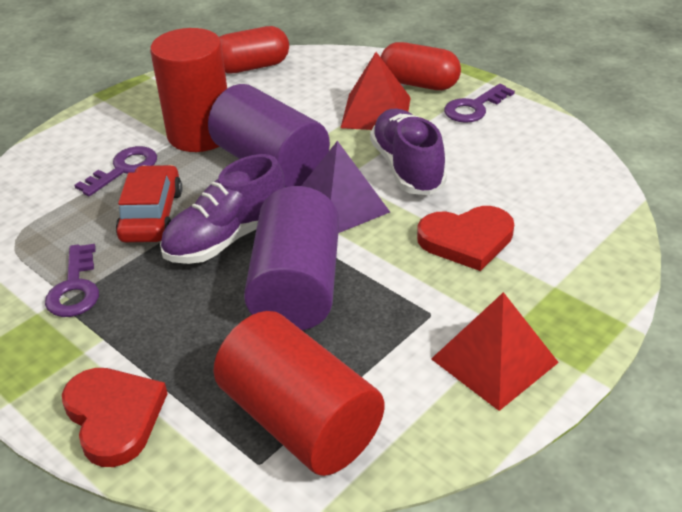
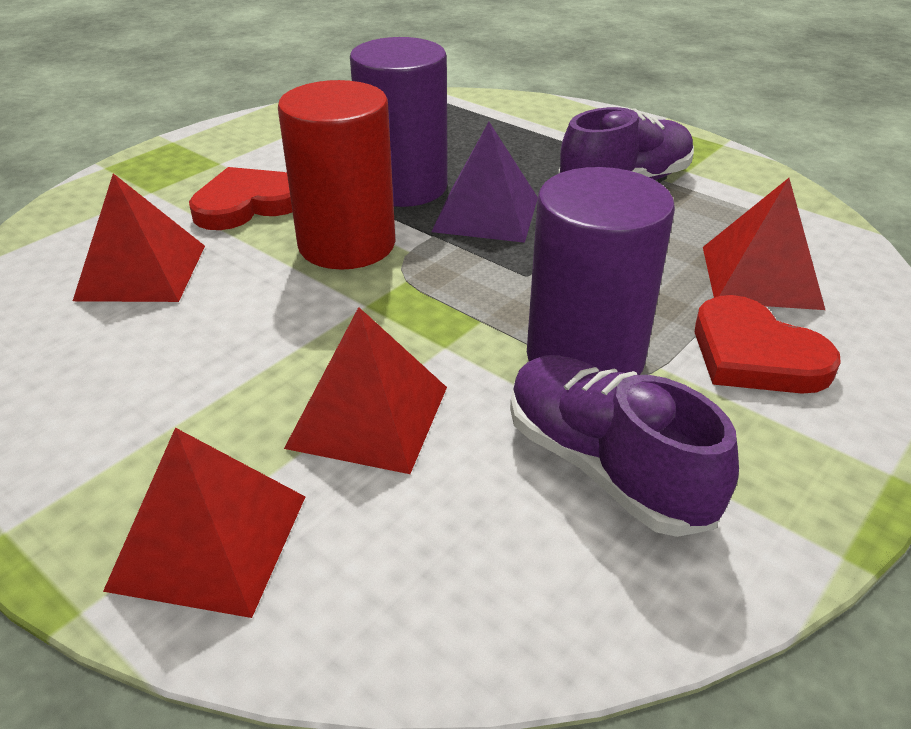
purple key: [45,244,99,317] [75,146,157,196] [444,84,515,123] = 3 -> none = 0
red capsule: [219,26,289,74] [380,42,461,90] = 2 -> none = 0
red car: [116,165,182,242] = 1 -> none = 0
red cylinder: [150,28,227,152] [213,311,384,476] = 2 -> [278,80,395,270] = 1
red pyramid: [341,52,411,130] [431,292,559,411] = 2 -> [73,173,205,302] [103,428,305,618] [284,307,447,474] [703,178,825,310] = 4

